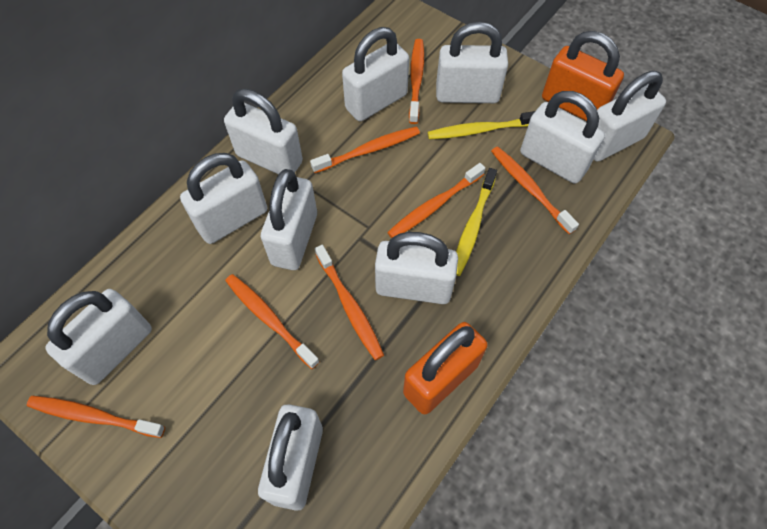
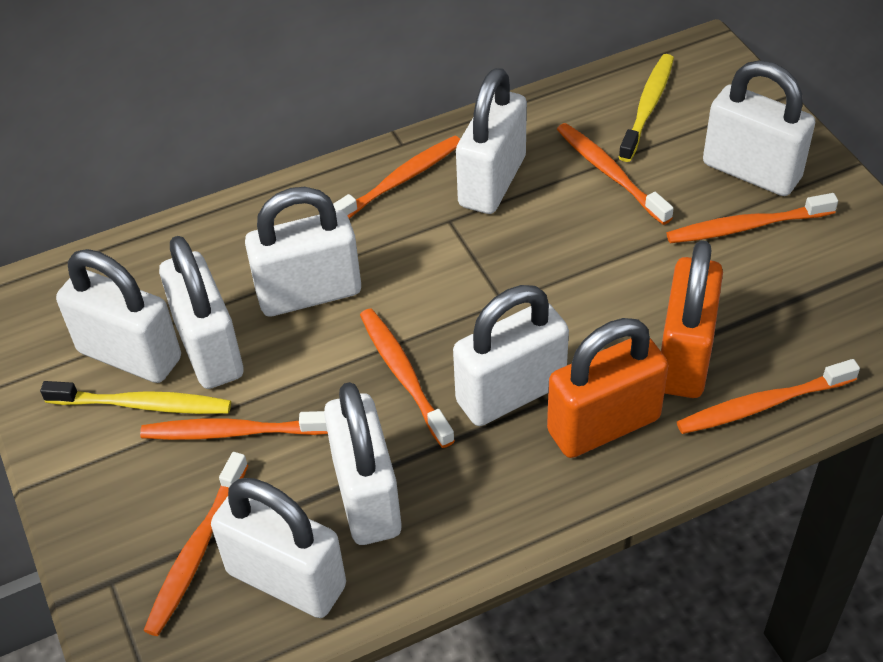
white padlock: [45,289,152,385] [180,153,267,244] [224,89,303,174] [258,404,323,511] [261,169,317,270] [342,27,409,121] [375,232,458,304] [436,22,508,103] [520,91,605,184] [594,71,666,162] = 10 -> [56,249,181,383] [159,236,244,389] [211,478,346,618] [245,187,361,317] [324,382,402,545] [453,285,569,426] [456,68,527,214] [703,60,815,196] = 8

